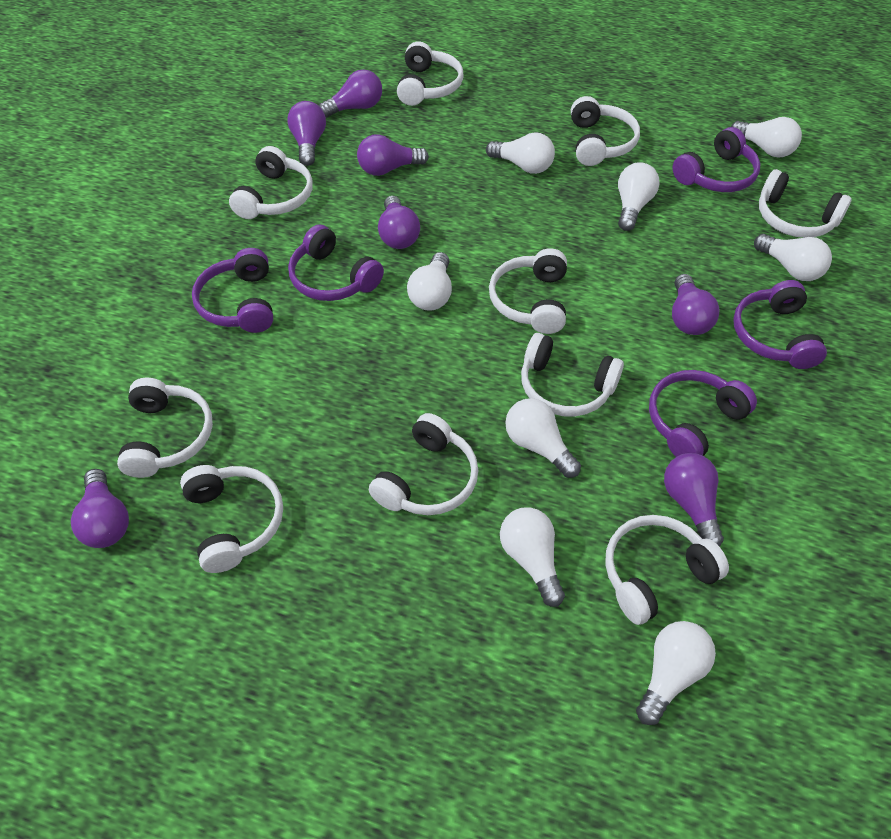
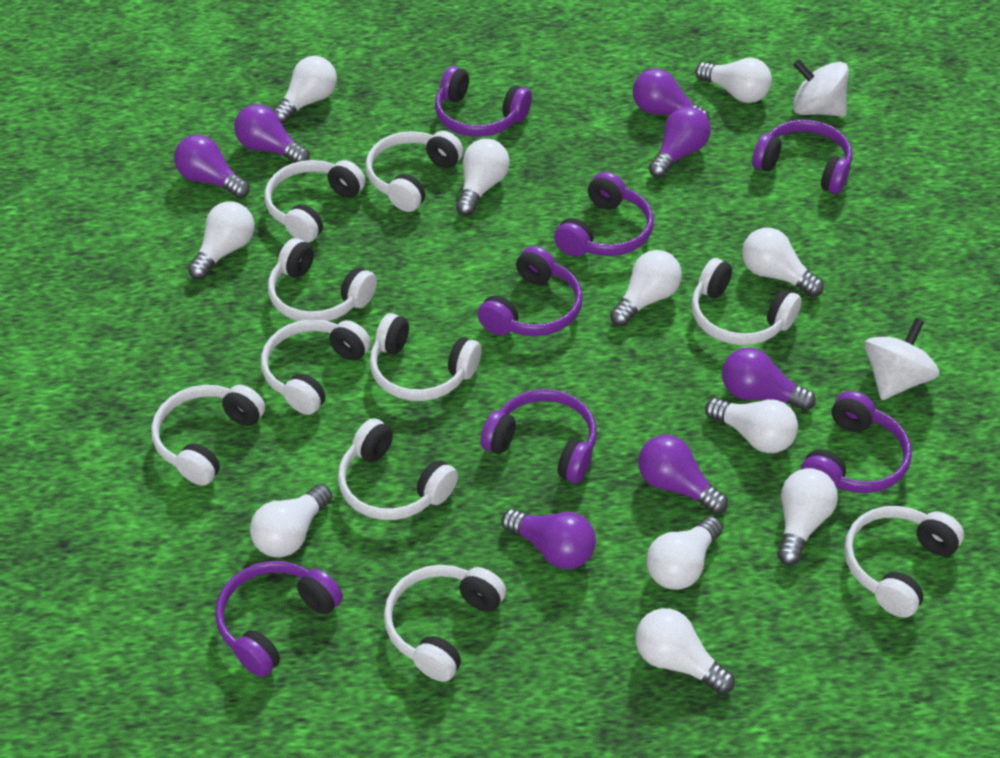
purple headphones: [192,248,273,333] [288,224,384,301] [649,370,757,457] [672,127,760,192] [733,280,827,369] = 5 -> [215,561,343,677] [435,66,532,137] [477,246,583,336] [481,389,597,483] [554,172,654,257] [752,120,852,194] [801,391,912,493] = 7
white light bulb: [407,252,452,311] [486,132,555,174] [500,507,565,607] [505,398,581,478] [618,162,660,231] [636,621,716,725] [731,117,802,158] [754,234,832,281] = 8 -> [188,201,255,279] [250,484,332,557] [273,56,337,124] [456,139,510,216] [610,250,682,326] [635,608,735,694] [646,516,723,590] [695,58,772,103] [705,398,798,453] [742,228,824,297] [777,468,838,565] = 11
white spinning top: none = 0 -> [793,60,849,116] [864,318,939,400] = 2

